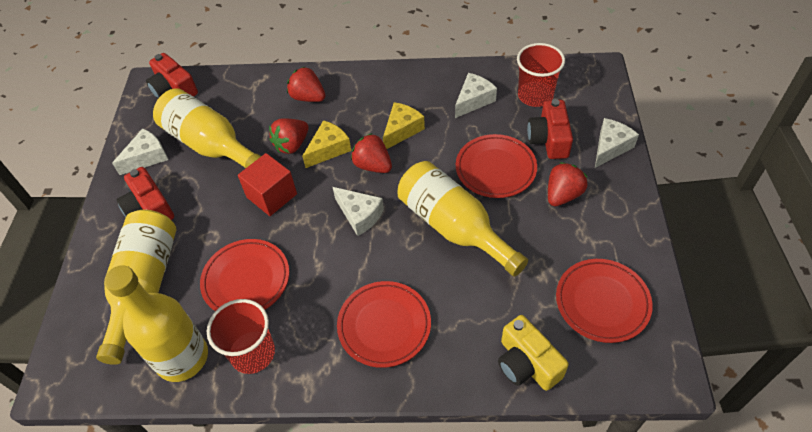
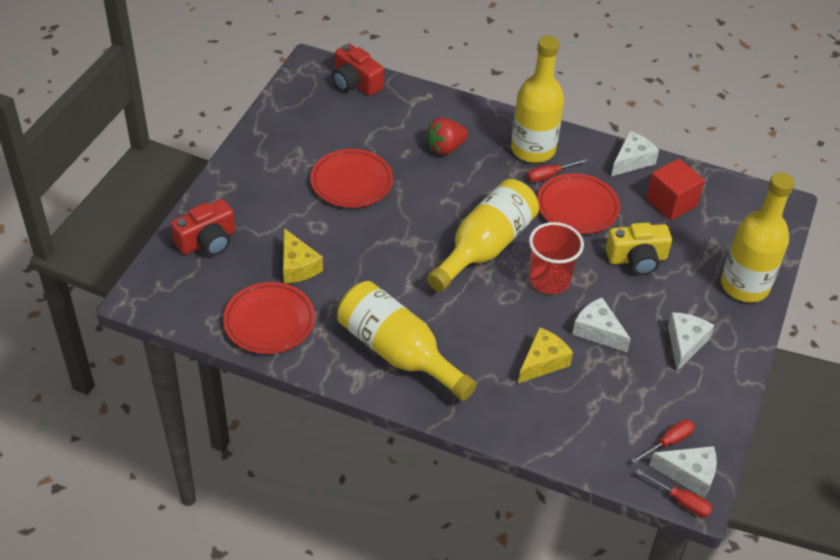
red camera: [116,167,174,220] [146,53,198,99] [527,99,573,159] = 3 -> [171,199,235,256] [332,43,384,96] = 2
red cup: [207,299,275,374] [517,43,565,107] = 2 -> [529,222,584,294] = 1
red plate: [200,239,289,311] [337,281,431,368] [456,134,537,198] [556,259,653,343] = 4 -> [223,282,315,354] [310,149,393,208] [537,173,620,234] = 3
red screwdriver: none = 0 -> [527,158,588,182] [631,419,695,464] [636,469,713,517] = 3
red strawberry: [269,118,309,154] [287,67,325,102] [351,133,392,173] [548,162,588,206] = 4 -> [426,117,468,155] = 1

